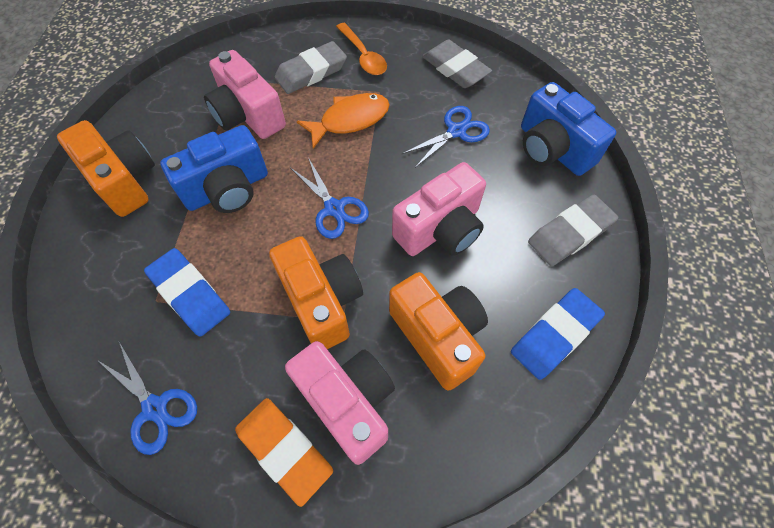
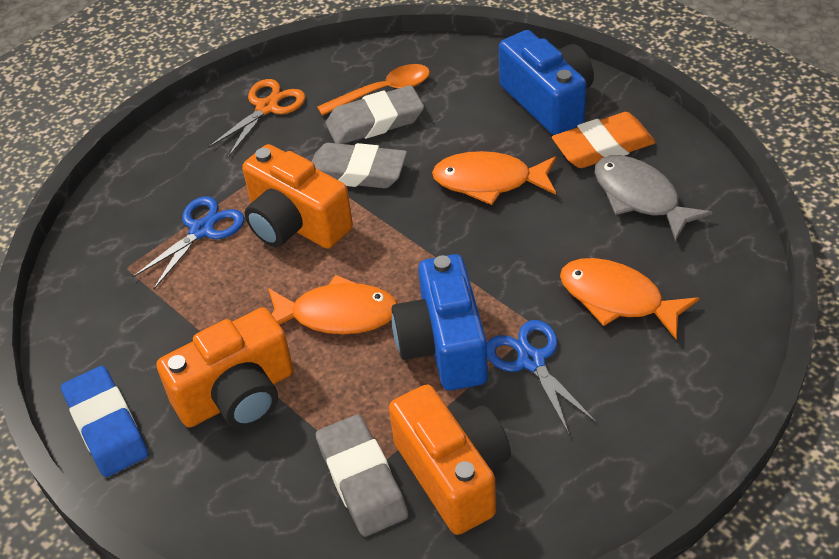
blue eraser: [144,248,230,337] [511,288,605,380] = 2 -> [61,366,148,477] = 1
blue scissors: [97,341,197,455] [291,159,369,239] [402,106,490,168] = 3 -> [132,196,244,289] [487,320,597,434] = 2
grey fish: none = 0 -> [594,155,712,242] = 1
orange fish: [297,93,390,149] = 1 -> [268,275,398,334] [432,151,557,205] [560,258,699,339] = 3
orange scissors: none = 0 -> [208,79,306,158] = 1
pink camera: [204,50,286,139] [285,341,395,465] [392,162,486,256] = 3 -> none = 0

